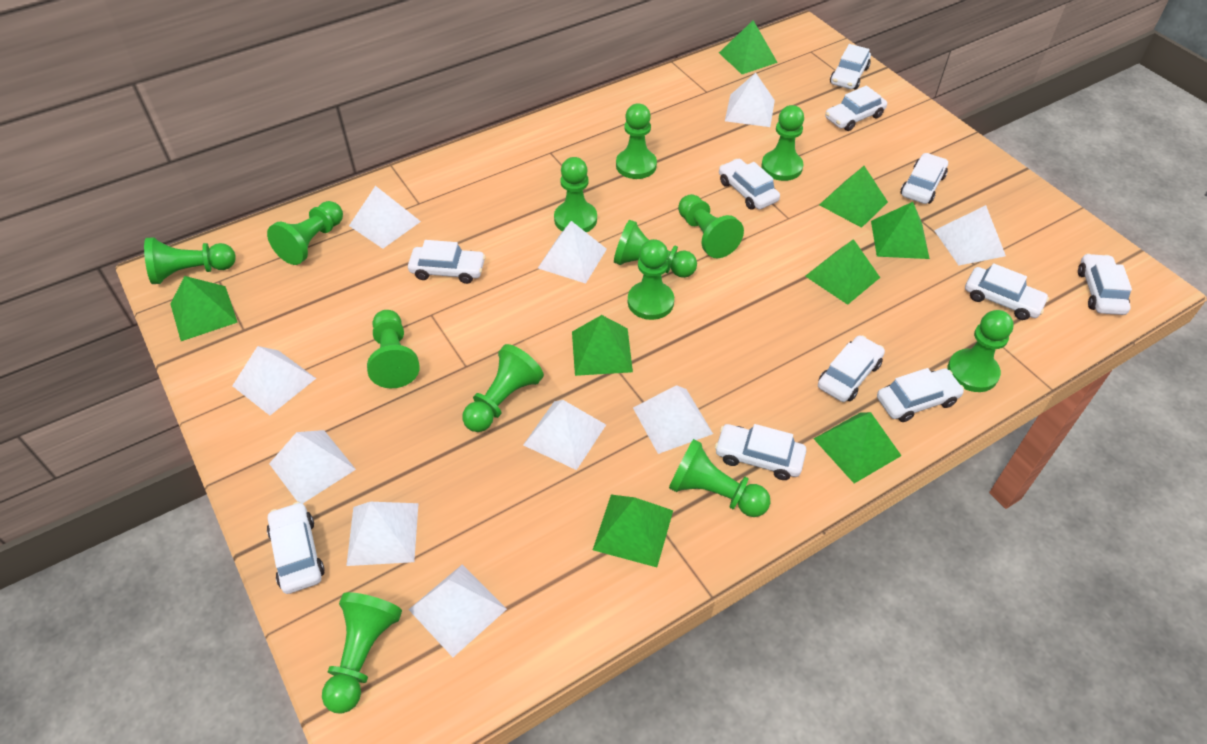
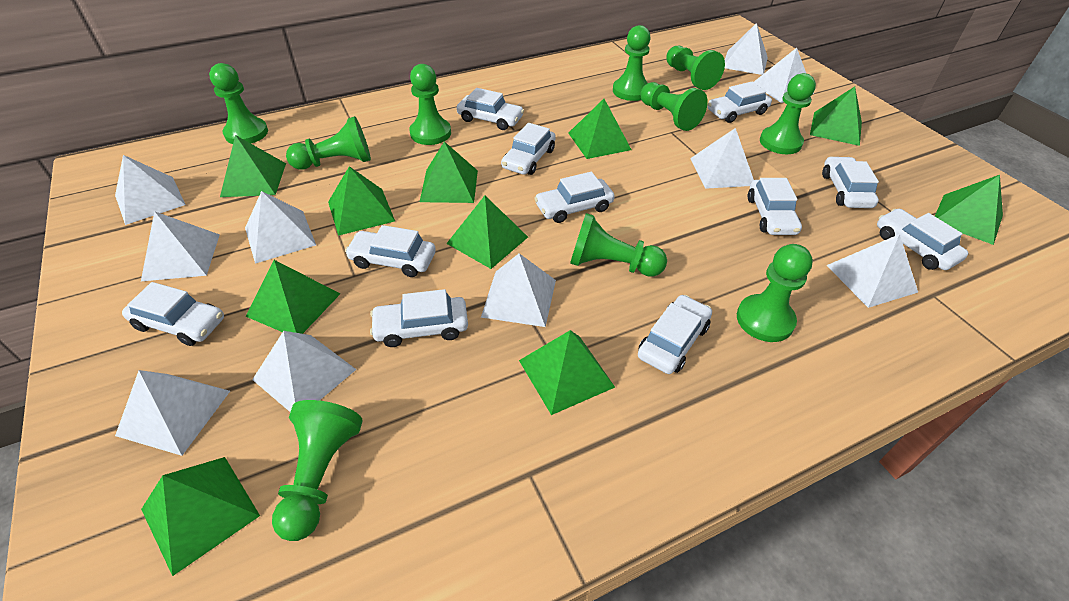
green pawn: [144,237,236,284] [267,201,343,265] [322,592,402,714] [367,310,420,388] [462,344,544,432] [554,157,597,232] [614,220,697,278] [616,104,657,179] [628,239,674,320] [669,439,771,517] [678,194,744,258] [761,105,804,181] [947,310,1014,392] = 13 -> [209,63,268,144] [272,400,362,541] [286,116,371,170] [409,64,451,145] [570,213,667,277] [613,25,651,101] [640,82,708,131] [666,46,725,90] [737,244,813,342] [760,73,816,154] = 10
green pyramid: [171,276,238,341] [572,315,633,376] [593,495,673,567] [719,20,778,74] [805,239,880,305] [814,412,901,483] [819,166,888,228] [871,202,930,259] = 8 -> [141,457,260,576] [220,135,286,197] [245,260,340,334] [328,166,395,236] [420,141,478,203] [446,196,528,269] [519,330,615,415] [568,99,631,159] [810,87,862,146] [935,175,1003,245] = 10

